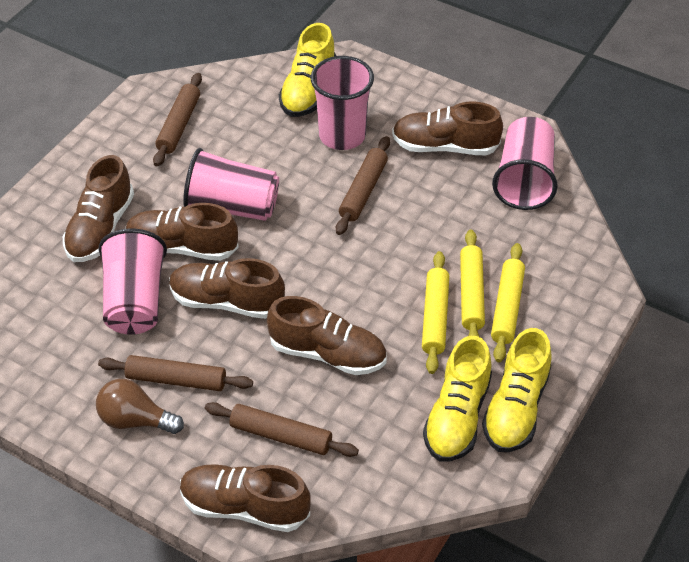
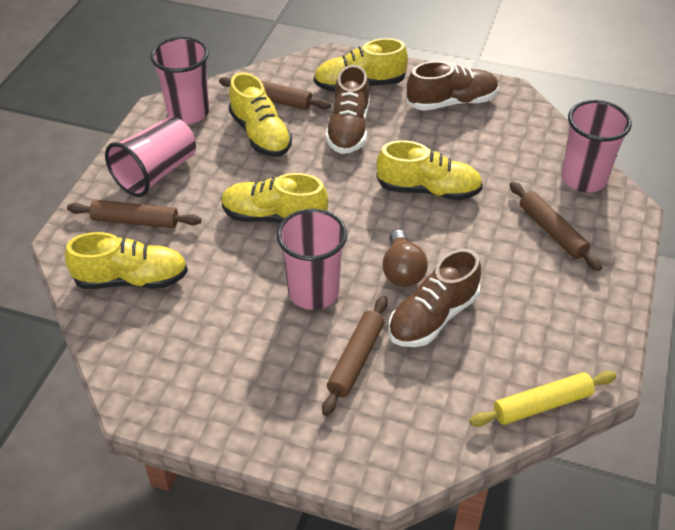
brown shoe: [63,155,134,262] [126,203,239,261] [169,258,285,319] [180,464,311,532] [267,296,386,375] [392,102,503,155] = 6 -> [325,65,370,154] [388,249,481,347] [407,61,499,111] = 3
yellow rolling pin: [422,251,449,374] [460,229,485,337] [491,243,525,362] = 3 -> [470,371,616,427] = 1
yellow shoe: [279,23,336,117] [423,336,492,462] [482,328,552,452] = 3 -> [65,232,188,289] [221,173,328,223] [229,72,292,157] [314,38,408,92] [376,140,483,200] = 5

